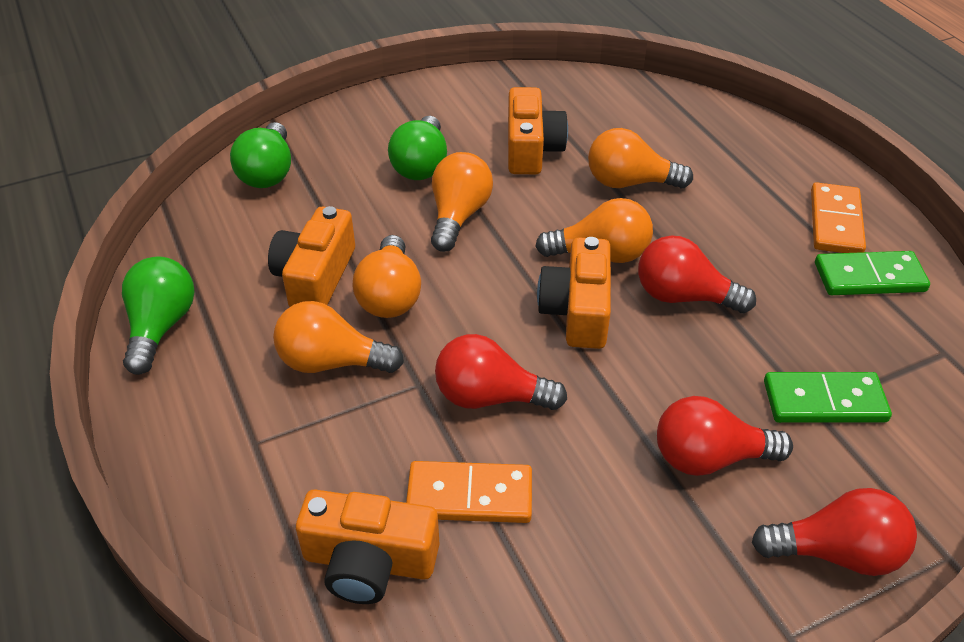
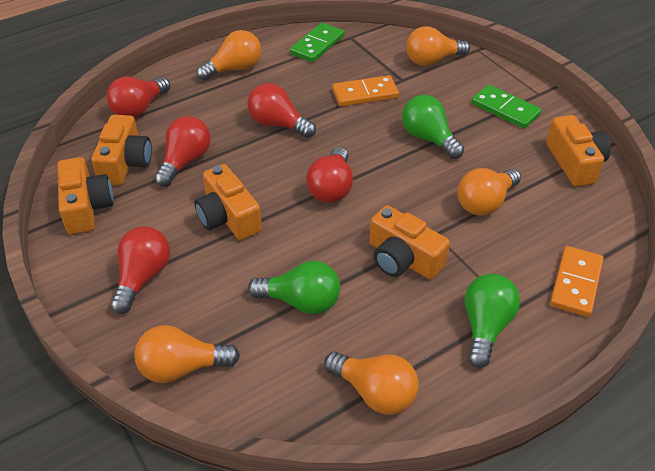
orange camera: [268,206,355,307] [296,489,440,604] [508,87,568,174] [537,237,611,349] = 4 -> [57,157,114,235] [91,115,152,186] [194,164,262,240] [370,205,450,279] [546,115,611,187] = 5
red light bulb: [435,334,567,410] [638,235,756,313] [657,396,793,476] [752,488,917,576] = 4 -> [107,76,170,118] [110,226,170,314] [154,116,211,187] [247,83,316,138] [306,147,353,203] = 5

